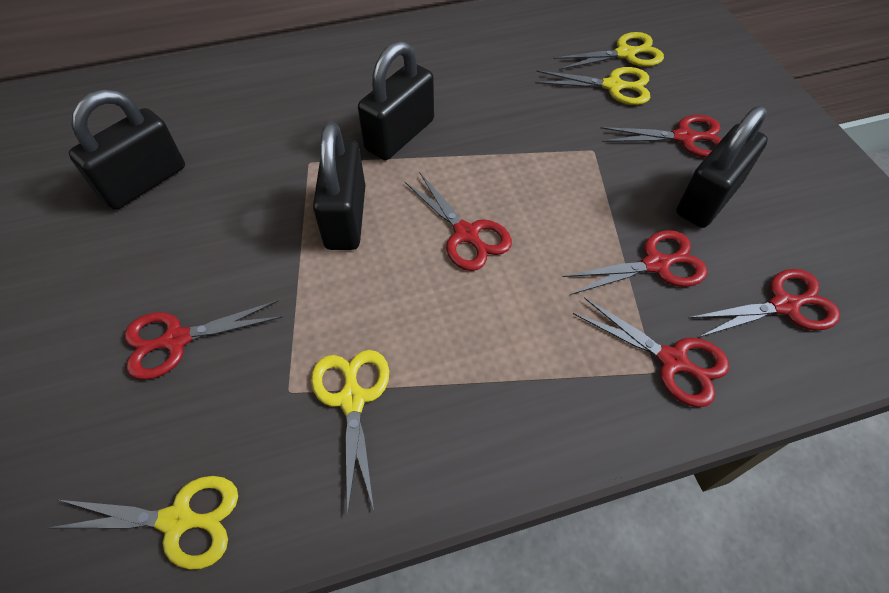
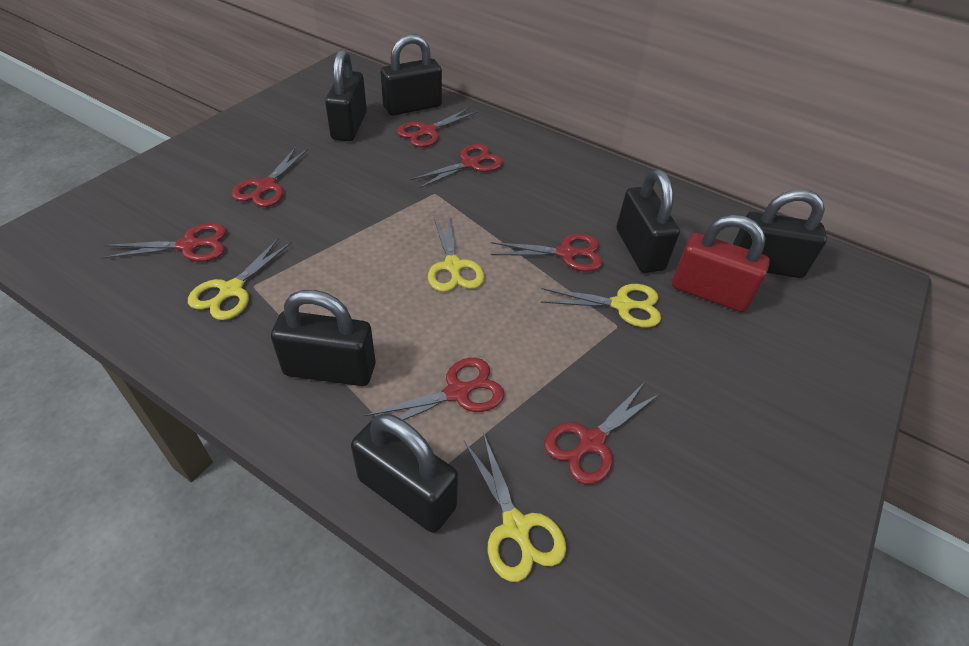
black padlock: [69,89,185,210] [313,122,365,250] [358,41,434,160] [676,106,768,228] = 4 -> [271,290,376,386] [325,49,367,141] [351,413,458,533] [380,34,442,116] [616,169,680,273] [733,190,827,278] = 6
red padlock: none = 0 -> [672,215,770,312] = 1
red scissors: [124,300,282,380] [404,173,512,271] [563,230,707,295] [573,297,729,407] [600,115,722,158] [689,269,840,338] = 6 -> [101,223,226,262] [232,147,308,207] [364,358,504,420] [397,108,478,147] [411,144,503,188] [491,234,602,272] [544,383,660,484] = 7

